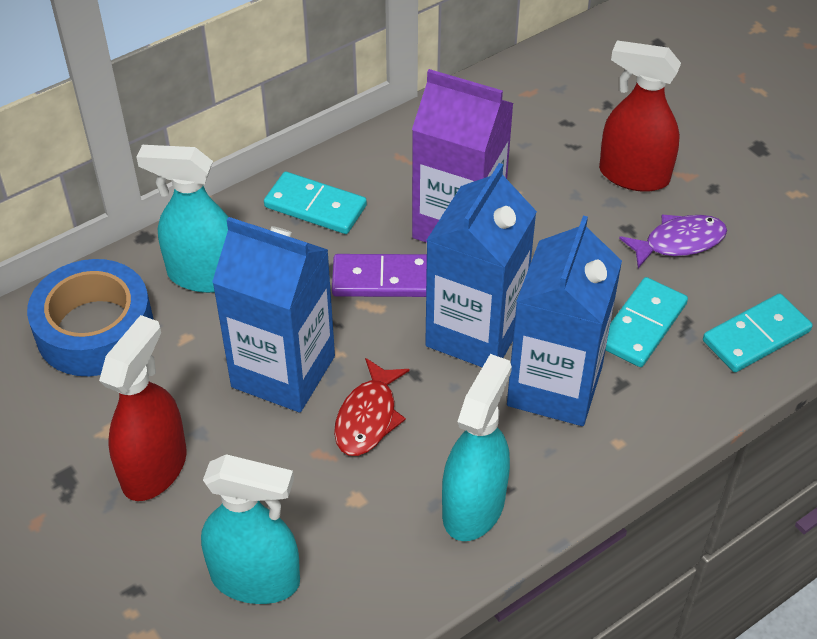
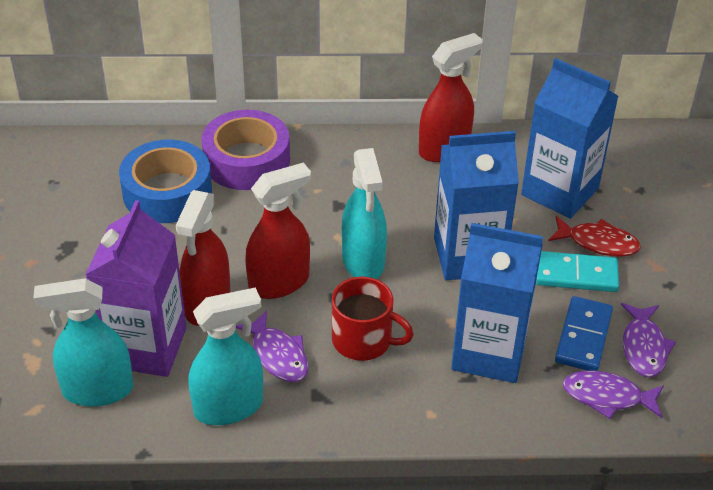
blue domino: none = 0 -> [555,296,613,371] = 1
purple domino: [332,254,427,297] = 1 -> none = 0
purple fish: [619,214,727,268] = 1 -> [236,310,309,382] [563,370,664,419] [621,303,676,377] = 3
purple tape: none = 0 -> [201,110,290,190] = 1
red mug: none = 0 -> [332,277,414,361] = 1
red spray bottle: [99,315,187,501] [599,40,681,192] = 2 -> [176,190,230,326] [245,162,311,299] [419,33,483,162] = 3
turquoise domino: [264,172,367,234] [605,277,688,367] [703,293,813,372] = 3 -> [536,251,619,292] = 1

